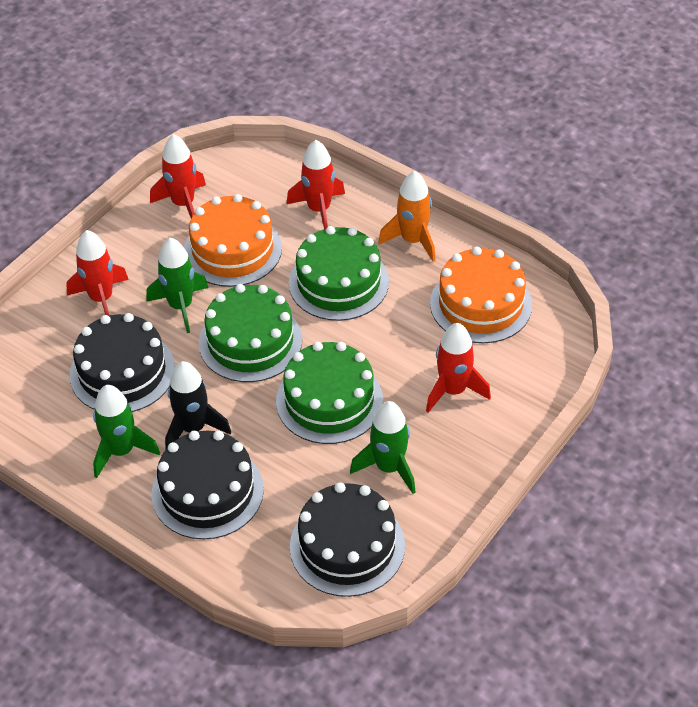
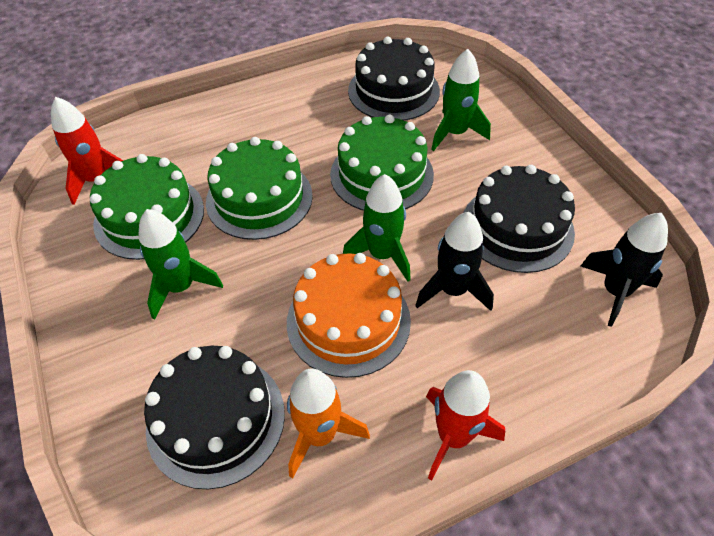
black rocket: [165,361,231,450] = 1 -> [415,212,494,311] [581,213,668,327] = 2
orange cake: [184,194,282,287] [430,246,532,343] = 2 -> [287,253,411,378] = 1
red rocket: [66,230,129,316] [150,134,206,218] [287,140,345,229] [426,323,491,413] = 4 -> [51,97,123,205] [426,370,505,481] = 2

